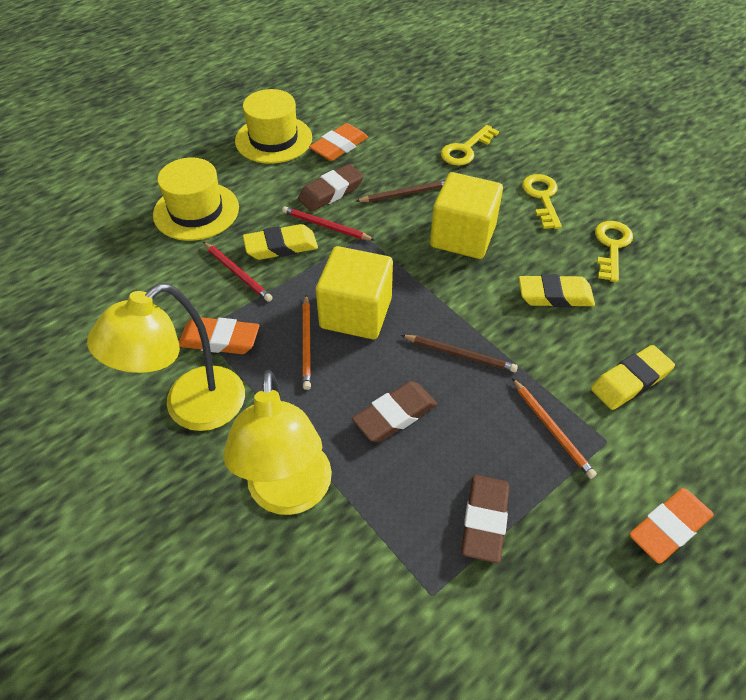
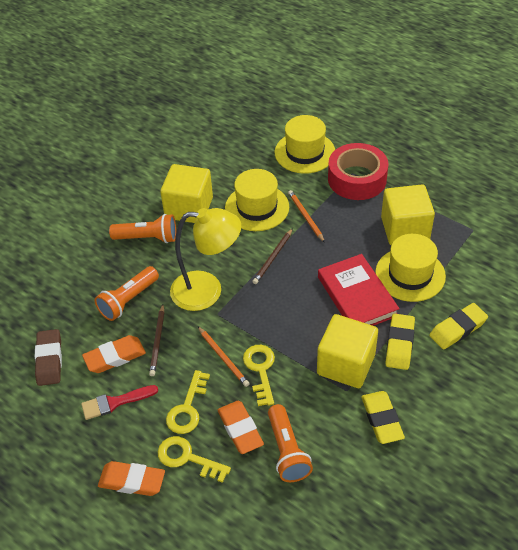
brown eraser: [298,164,364,212] [352,381,437,442] [461,475,510,563] = 3 -> [35,329,62,386] = 1
orange flashlight: none = 0 -> [94,266,159,321] [109,214,177,243] [268,404,313,482] = 3
red book: none = 0 -> [318,254,400,326] = 1
red brush: none = 0 -> [81,385,158,420] = 1
red pencil: [203,242,273,302] [282,206,374,240] = 2 -> none = 0
red tape: none = 0 -> [328,143,389,200] = 1
yellow cube: [316,246,393,339] [430,172,503,259] = 2 -> [160,164,213,223] [317,314,378,388] [381,185,435,245] = 3
yellow hat: [153,158,239,241] [235,89,312,164] = 2 -> [225,169,289,231] [275,115,335,174] [375,234,446,302] = 3
yellow lamp: [87,283,245,431] [223,370,332,515] = 2 -> [170,208,241,311] = 1

